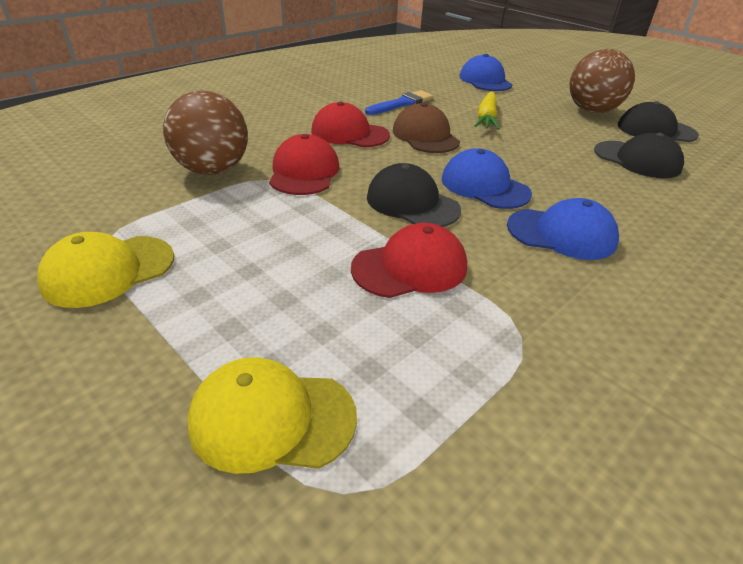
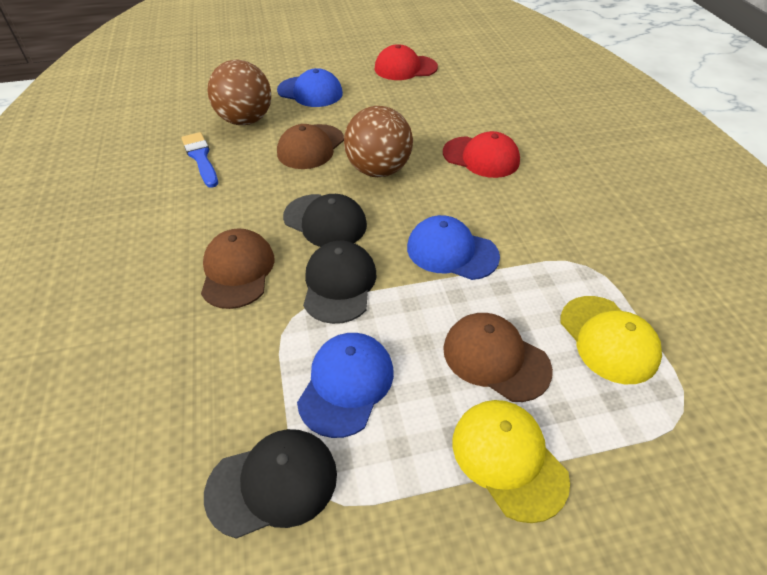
brown cap: [393,103,460,153] = 1 -> [201,228,275,309] [277,124,344,169] [443,313,553,402] = 3
red cap: [269,134,339,195] [311,102,390,147] [351,223,467,298] = 3 -> [375,44,438,80] [443,131,520,178] = 2
yellow carrot: [475,92,500,130] = 1 -> none = 0

